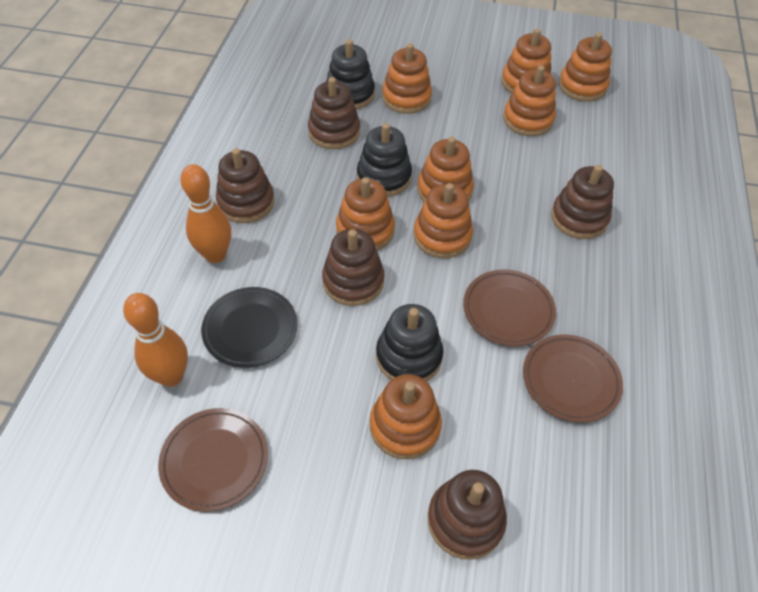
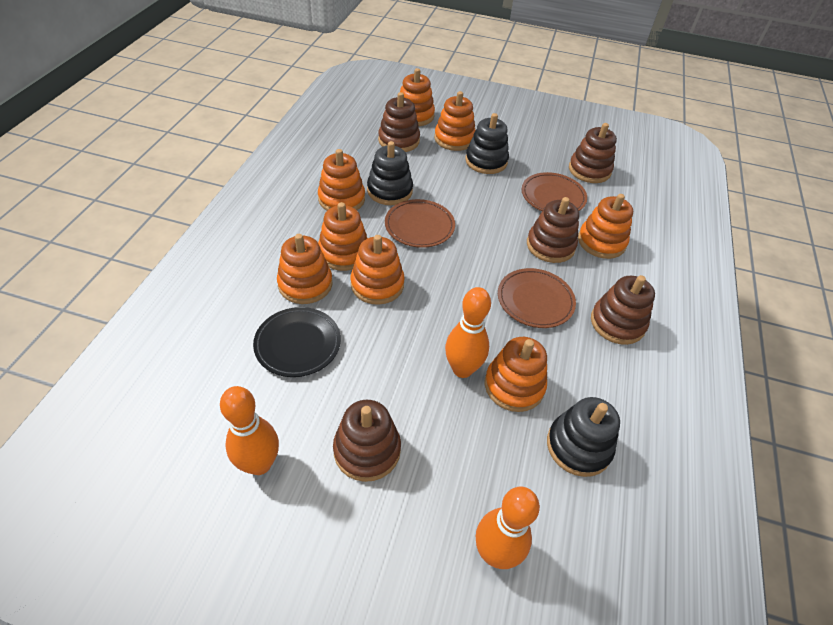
orange bowling pin: [123,293,188,387] [180,164,231,263] = 2 -> [220,386,279,475] [445,287,491,378] [476,487,540,569] = 3

